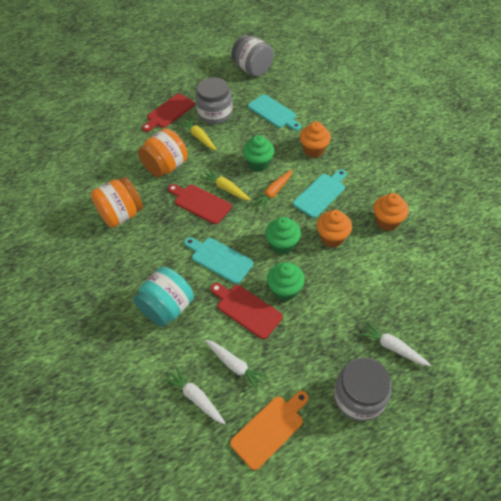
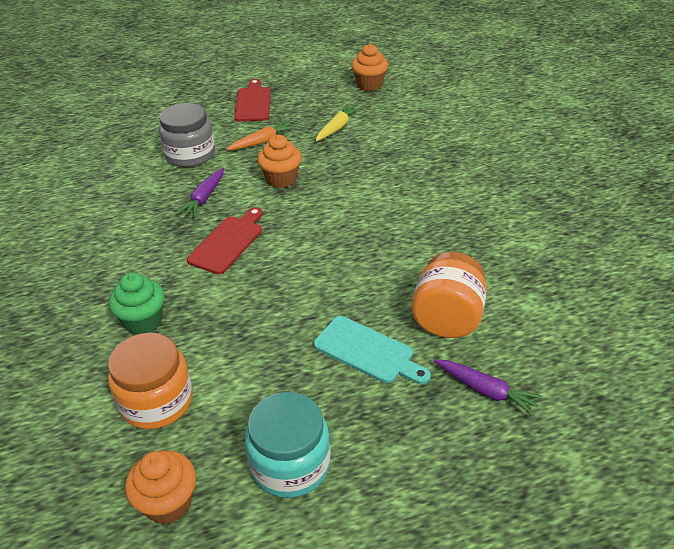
green cupcake: [243,135,274,172] [265,217,301,255] [267,262,305,301] = 3 -> [109,272,165,335] = 1
grey jar: [195,77,233,124] [231,35,273,77] [334,358,392,421] = 3 -> [159,103,215,167] = 1
orange cutting board: [230,391,309,470] = 1 -> none = 0
purple carrot: none = 0 -> [176,168,224,218] [434,359,543,416] = 2
red cutting board: [142,94,195,132] [168,184,232,224] [210,283,283,339] = 3 -> [187,207,263,274] [234,79,271,122] = 2
turquoise cutting board: [184,237,254,284] [248,94,301,131] [293,169,347,218] = 3 -> [314,316,431,384] = 1
white carrot: [164,367,226,424] [205,340,268,390] [359,321,431,366] = 3 -> none = 0
yellow carrot: [178,118,217,150] [200,169,251,201] = 2 -> [316,104,362,141] = 1

